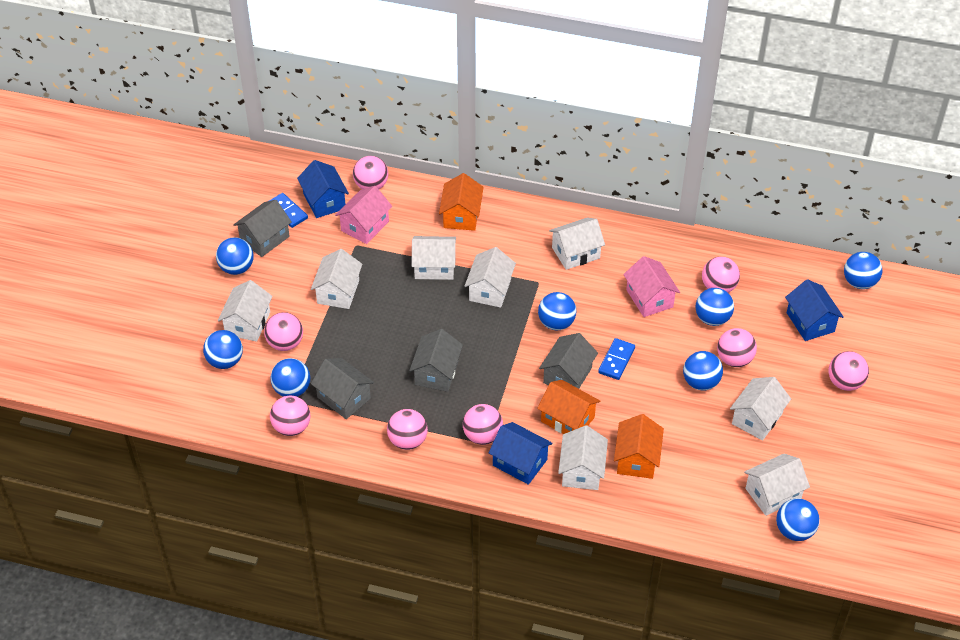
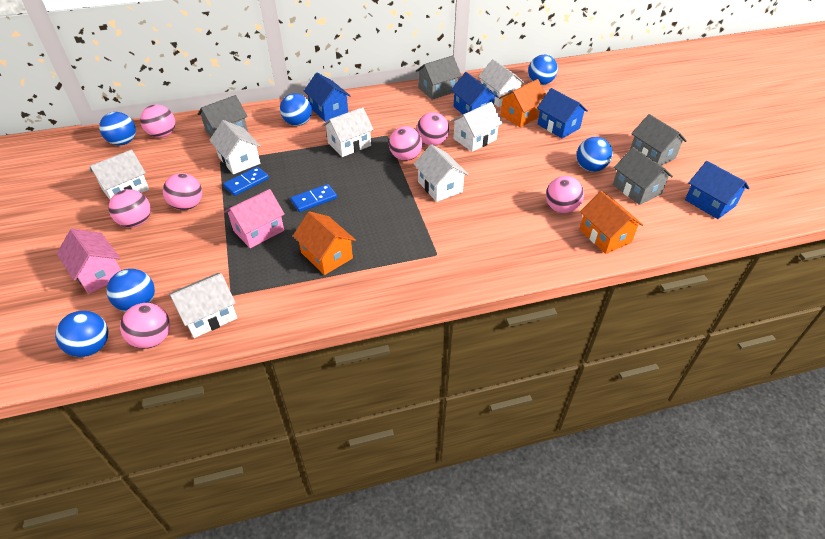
blue ball: [203,330,243,369] [216,237,254,275] [270,358,310,397] [538,292,576,330] [683,351,723,391] [695,288,734,326] [776,498,820,541] [844,252,882,289] = 8 -> [55,311,108,357] [99,112,136,145] [107,269,155,312] [280,93,312,126] [528,55,558,85] [577,137,613,172] = 6
blue house: [297,160,349,218] [489,422,553,485] [785,279,844,341] = 3 -> [304,73,350,122] [451,72,498,114] [537,88,588,139] [685,161,749,219] = 4
pink ball: [264,312,303,351] [270,396,310,436] [353,156,388,189] [387,409,428,450] [463,404,503,445] [702,257,740,293] [717,328,757,367] [829,351,869,391] = 8 -> [109,189,151,228] [120,303,170,349] [140,104,175,138] [163,173,202,210] [389,126,422,161] [417,112,449,146] [546,176,584,213] = 7
white house: [218,280,273,342] [311,249,363,309] [412,236,456,280] [465,247,516,308] [549,218,605,270] [558,425,608,490] [730,377,791,441] [744,454,810,516] = 8 -> [90,149,149,200] [169,273,237,338] [209,120,261,174] [323,107,374,157] [414,144,469,202] [451,102,503,152] [478,59,525,107] = 7

